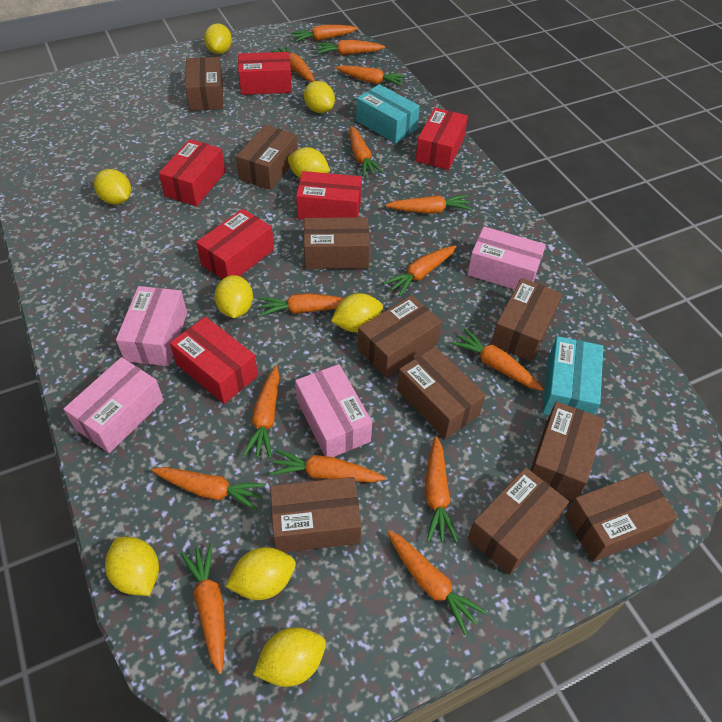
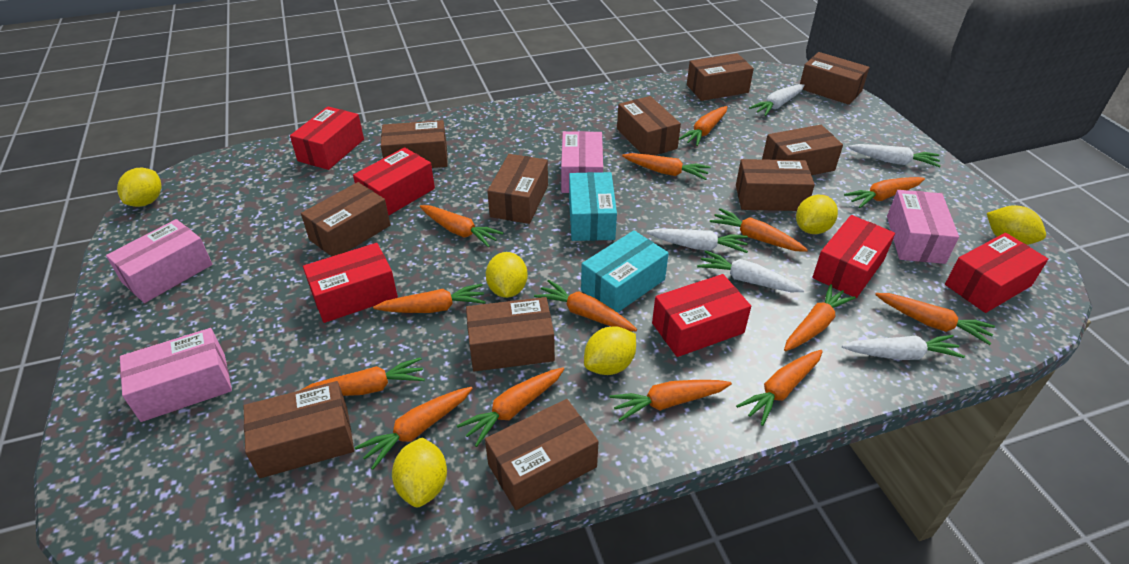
brown box: [185,57,223,111] [236,125,297,190] [270,477,362,553] [304,217,370,269] [358,295,442,377] [397,347,486,439] [468,467,569,575] [491,278,562,361] [530,401,605,501] [565,471,678,562] = 10 -> [243,381,354,478] [301,182,390,256] [381,120,448,168] [466,297,555,372] [485,399,599,510] [487,154,548,224] [617,96,681,155] [687,53,754,101] [736,159,815,211] [762,125,843,175] [800,52,870,105] = 11
orange carrot: [151,467,266,511] [181,543,225,674] [243,366,279,459] [258,293,345,316] [270,449,386,483] [271,46,315,82] [291,25,358,42] [316,40,385,55] [336,65,406,86] [350,126,383,177] [383,245,457,296] [385,195,472,214] [387,530,488,635] [425,436,458,542] [451,328,543,391] = 15 -> [301,357,425,396] [355,387,473,470] [373,284,486,313] [420,205,503,248] [457,367,564,447] [534,280,637,331] [610,380,732,421] [622,153,711,180] [679,106,727,146] [710,208,808,252] [736,350,823,426] [784,284,856,351] [844,177,925,208] [875,293,995,345] = 14
white carrot: none = 0 -> [647,229,748,253] [697,250,804,292] [749,84,805,116] [842,335,965,360] [848,144,941,167] = 5
yellow lemon: [94,169,131,205] [105,537,159,596] [204,23,232,54] [214,275,253,318] [226,547,296,600] [253,627,326,687] [288,147,330,178] [304,81,335,113] [331,293,383,332] = 9 -> [117,168,162,207] [392,438,447,507] [486,252,528,298] [584,326,636,375] [796,195,838,234] [987,205,1046,245] = 6

